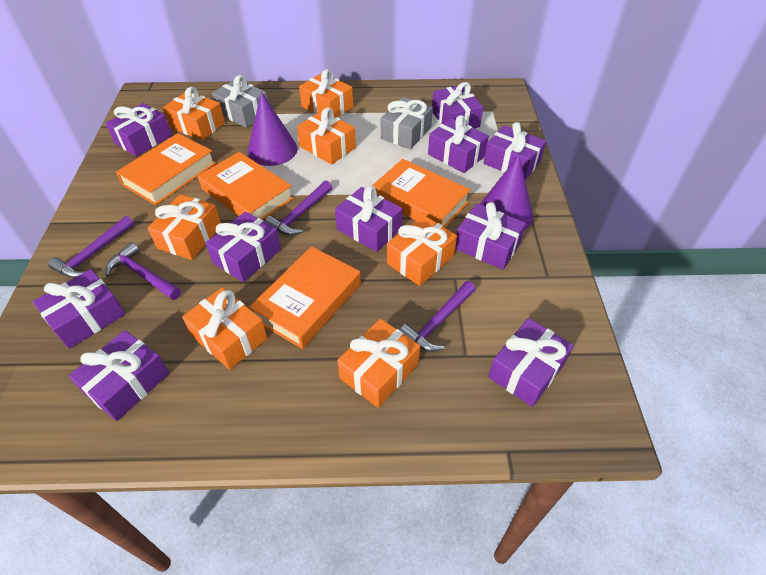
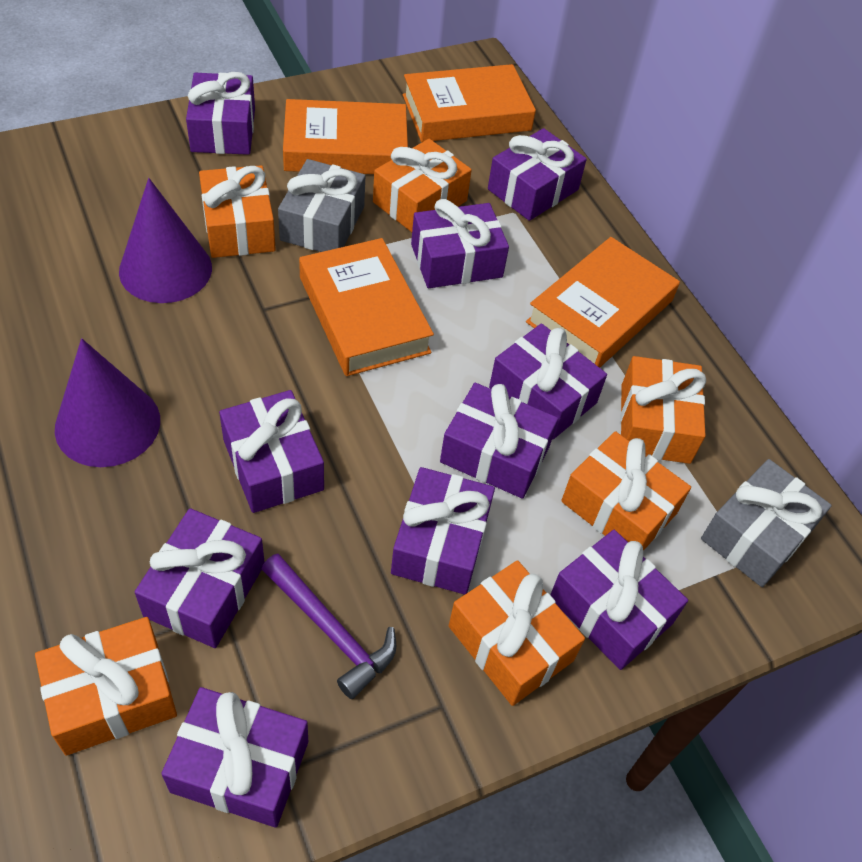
orange gift: [148,194,221,260] [163,87,225,140] [182,288,267,370] [297,108,356,165] [299,69,353,117] [337,319,420,408] [387,215,457,286] = 7 -> [35,617,177,755] [199,165,276,258] [373,139,472,232] [449,560,585,706] [561,431,691,551] [620,356,706,464] = 6
purple hammer: [48,216,134,278] [105,242,181,300] [264,181,333,236] [400,281,476,352] = 4 -> [262,554,396,699] = 1

